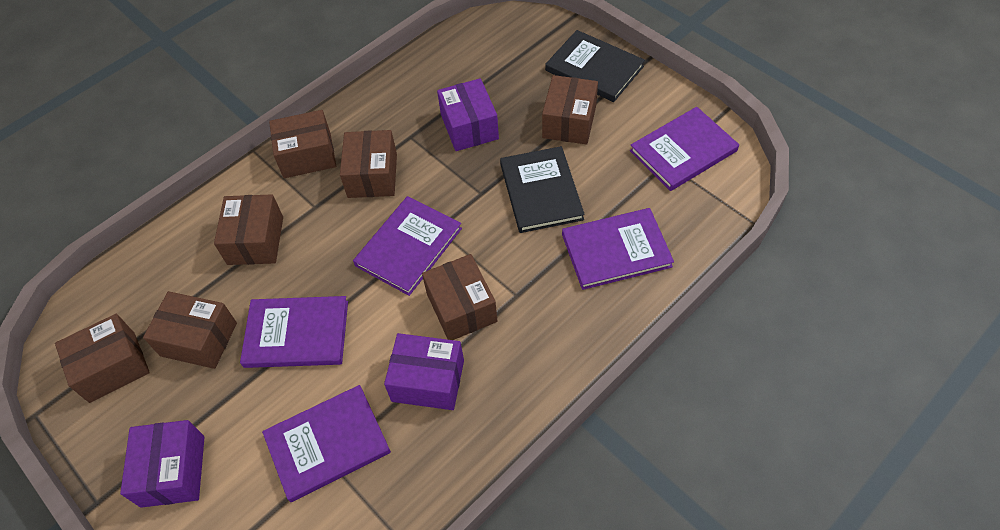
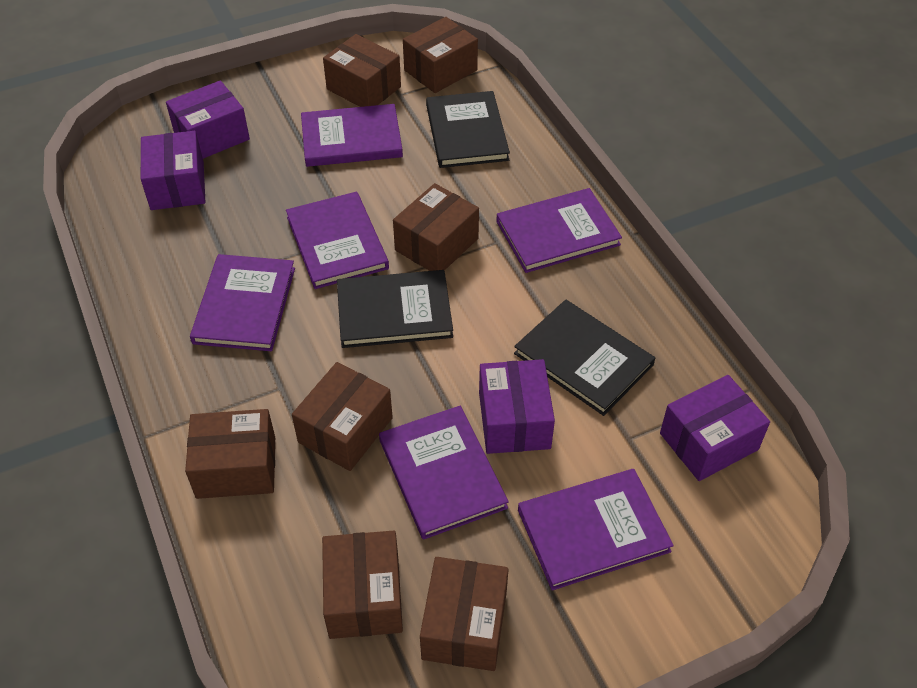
black book: [500,146,585,233] [545,30,645,102] = 2 -> [337,270,453,348] [426,91,510,168] [514,300,655,416] = 3
purple book: [240,296,348,368] [262,385,391,502] [353,196,462,296] [562,208,674,290] [630,107,739,191] = 5 -> [190,254,295,351] [286,192,389,289] [301,104,403,167] [379,406,509,540] [496,188,622,273] [518,469,674,590] = 6
purple box: [120,420,205,508] [384,333,464,410] [437,78,499,151] = 3 -> [141,131,205,210] [166,81,250,159] [479,359,555,454] [660,375,770,481] = 4

